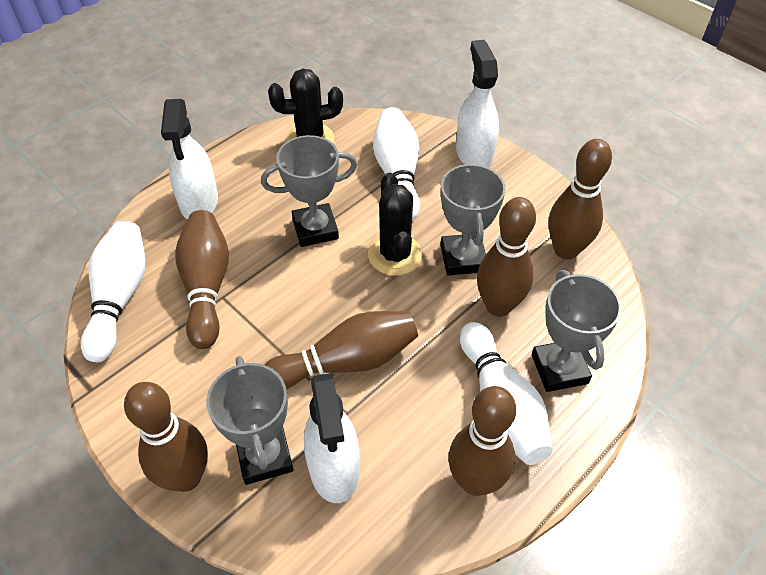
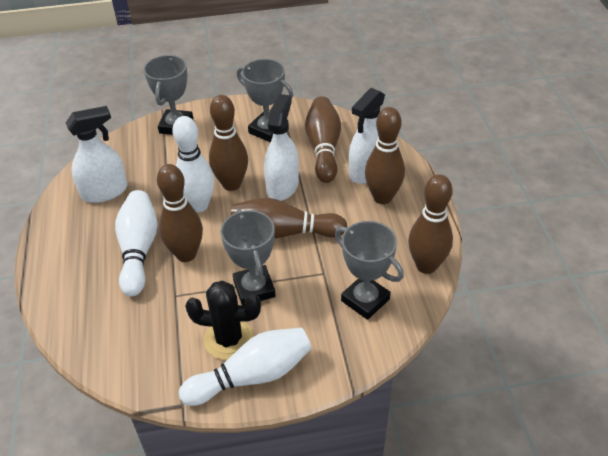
black cactus: [268,69,343,143] [368,173,422,276] = 2 -> [185,280,261,360] = 1

